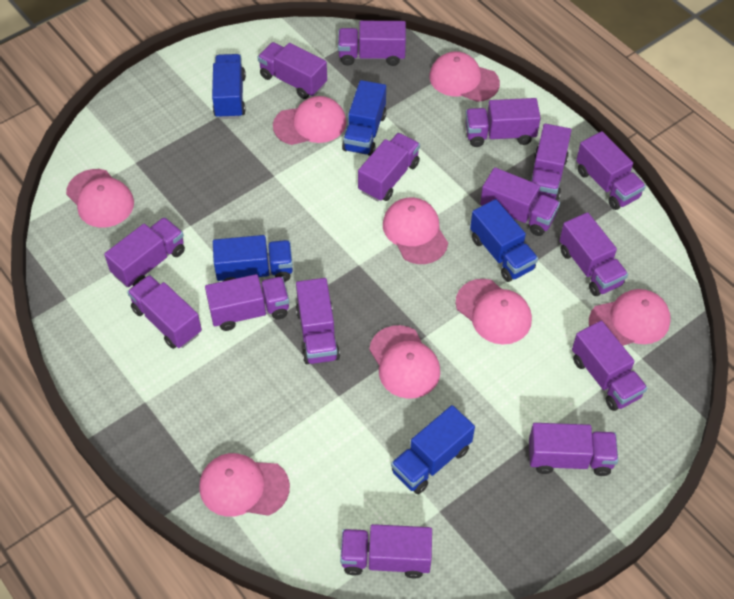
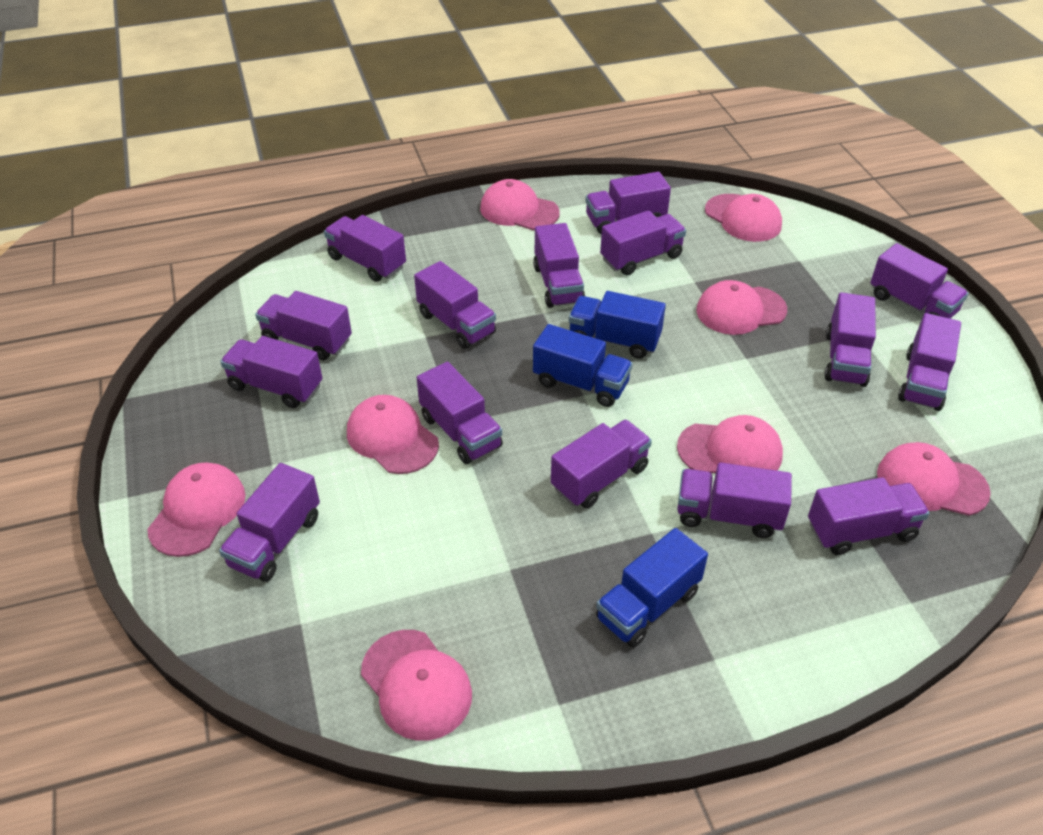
blue truck: [212,54,246,119] [213,235,293,282] [342,80,387,156] [391,405,475,494] [470,199,538,282] = 5 -> [533,324,633,407] [569,291,666,359] [596,528,708,648] = 3

